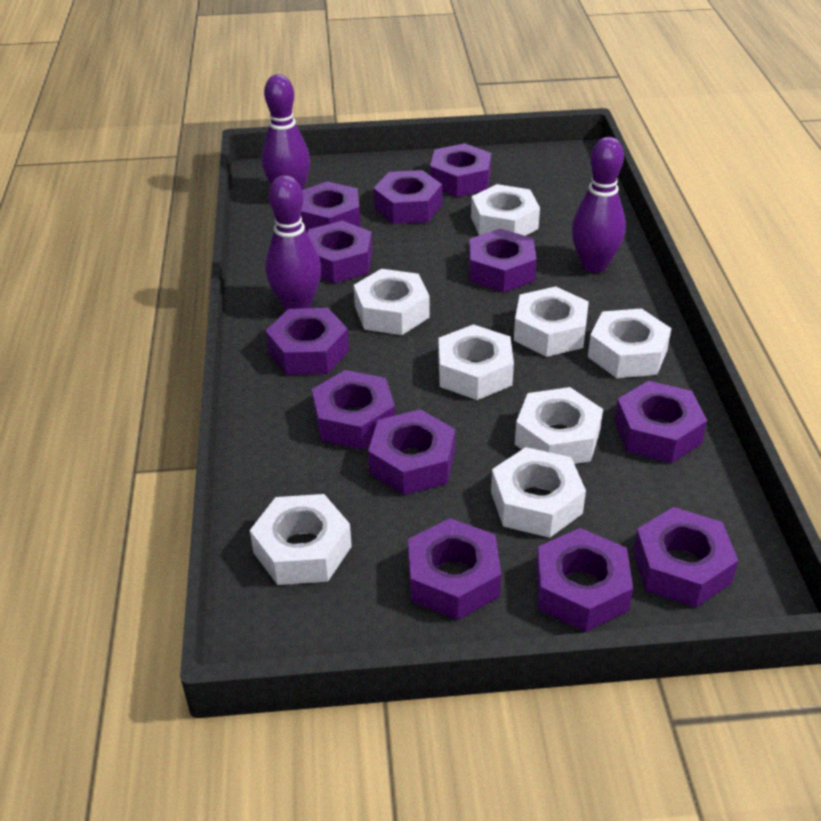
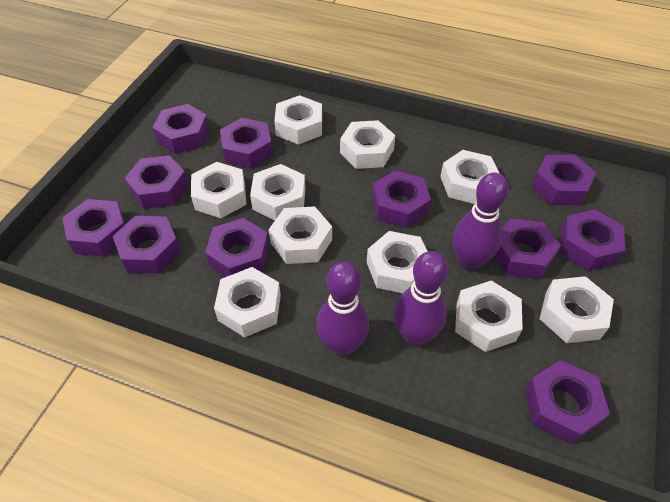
purple nut: [266,308,349,375] [300,181,360,234] [308,221,372,283] [312,370,395,450] [368,409,455,495] [373,170,442,224] [408,518,501,620] [430,143,491,197] [469,229,537,292] [536,528,633,632] [614,381,707,463] [633,507,738,608] = 12 -> [62,199,126,257] [112,216,181,274] [125,155,189,209] [153,104,209,154] [205,218,269,277] [220,118,273,169] [372,170,431,228] [494,218,561,279] [525,360,610,444] [532,155,596,205] [560,209,625,271] = 11
white nut: [250,494,352,585] [354,269,430,335] [438,324,514,400] [471,184,540,236] [491,447,586,538] [514,287,589,357] [515,387,603,464] [588,308,671,378] = 8 -> [191,162,246,218] [214,267,281,337] [250,164,306,220] [269,206,332,264] [274,95,322,145] [340,120,395,169] [367,231,428,293] [440,150,500,204] [455,281,523,352] [540,276,614,343] = 10

